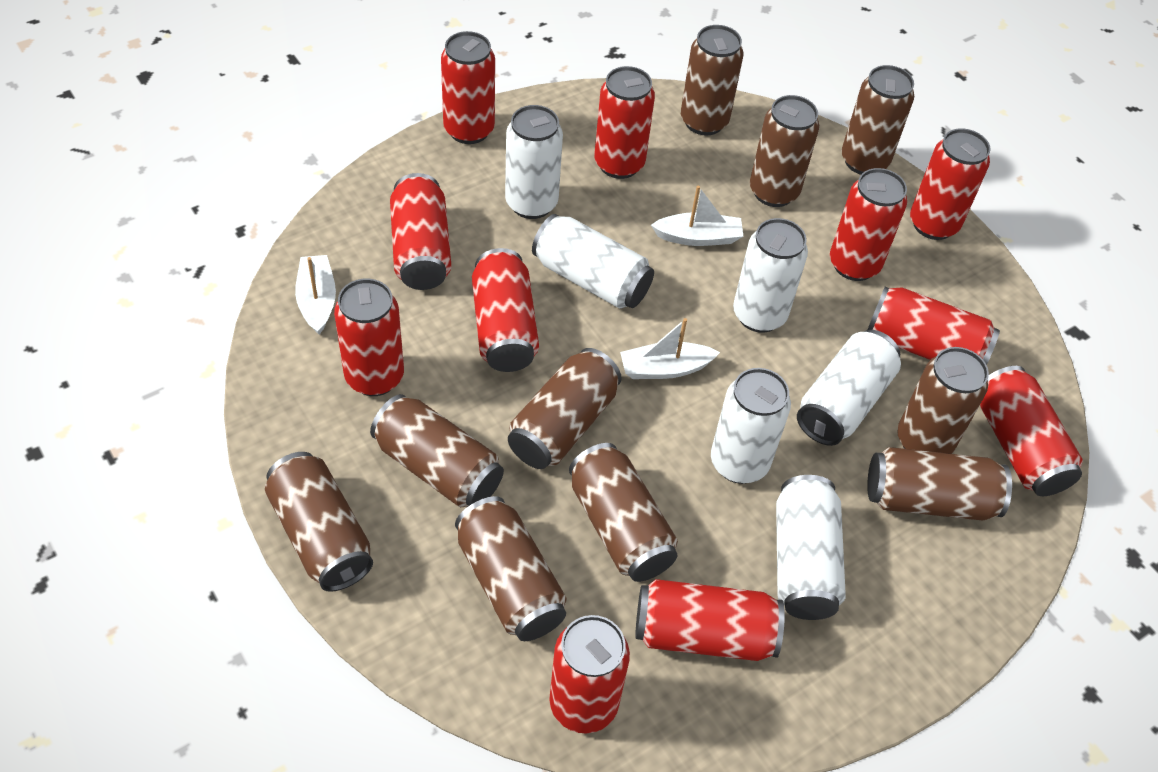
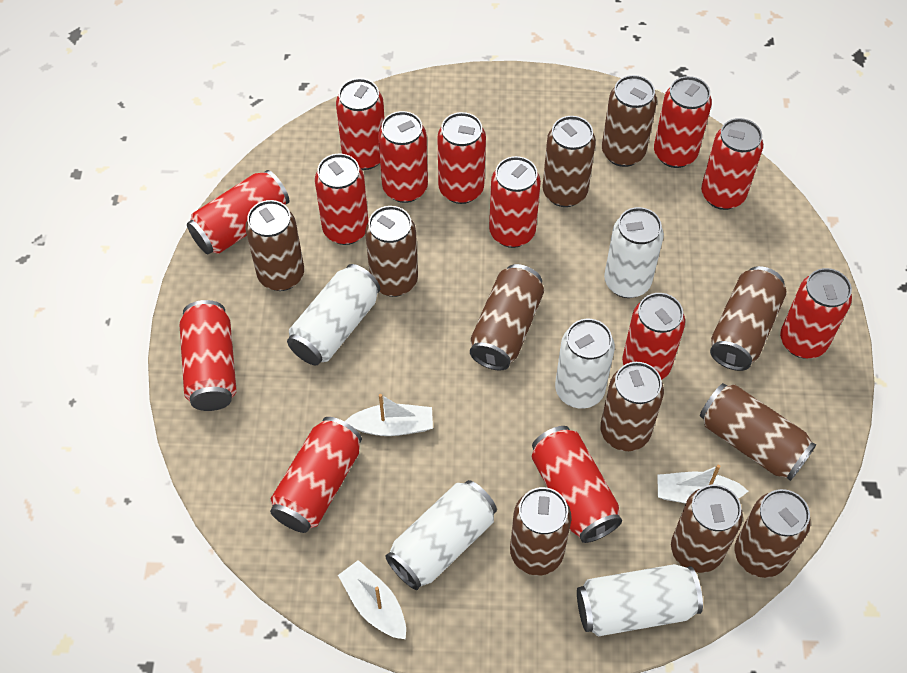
brown can: [265,452,373,592] [370,394,504,507] [455,496,567,641] [508,348,622,469] [569,443,678,582] [681,25,744,136] [750,95,819,207] [841,65,914,175] [867,447,1012,521] [897,347,989,454] = 10 -> [245,200,304,291] [365,206,418,297] [470,264,544,371] [510,487,572,576] [542,116,596,207] [600,362,664,451] [602,75,657,167] [671,484,743,573] [700,383,816,481] [710,266,787,371] [734,489,811,578] = 11
red can: [334,278,404,396] [390,173,451,290] [441,31,495,144] [472,248,539,372] [549,615,630,734] [594,66,655,179] [635,579,785,661] [830,168,907,281] [867,286,1000,365] [910,128,991,240] [980,366,1083,496] = 11 -> [180,300,236,411] [187,170,289,254] [270,417,362,533] [315,154,369,245] [336,78,385,170] [378,111,428,203] [437,112,486,204] [489,156,541,248] [532,426,622,543] [622,293,685,380] [654,76,712,168] [701,118,763,210] [780,268,852,358] = 13
white can: [505,105,563,219] [532,214,654,308] [711,368,791,484] [733,218,808,333] [776,475,846,620] [797,330,901,446] = 6 -> [287,264,380,366] [385,480,497,590] [555,319,615,409] [577,564,703,636] [604,207,664,298] = 5

